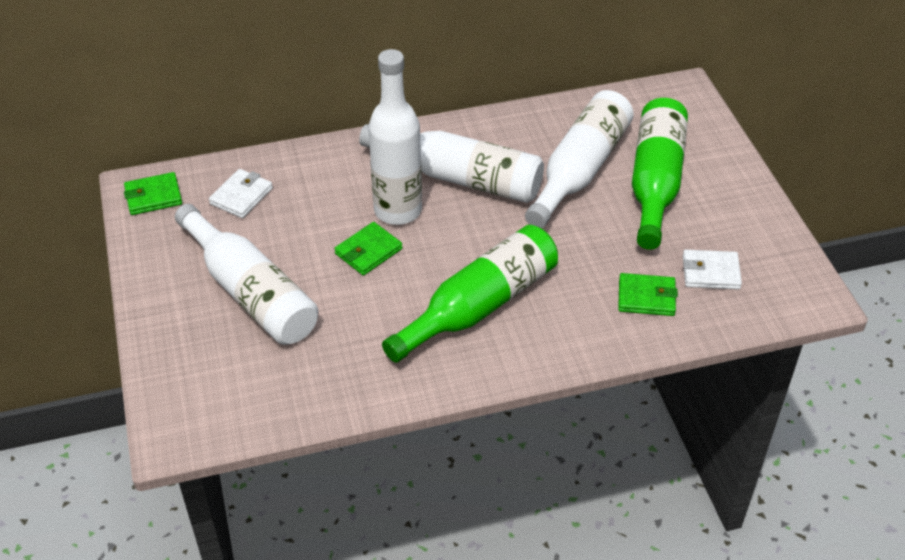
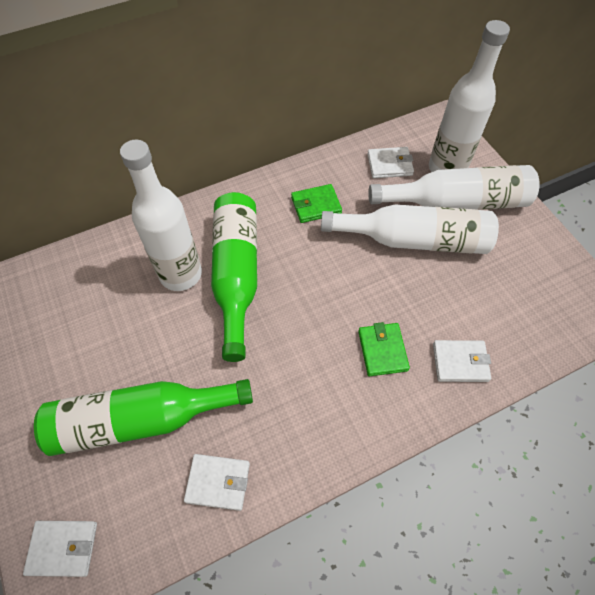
green wallet: [124,172,182,215] [334,222,402,276] [618,273,678,316] = 3 -> [291,184,342,223] [358,322,410,376] = 2
white wallet: [209,169,273,218] [683,250,742,290] = 2 -> [23,521,97,577] [184,454,250,511] [367,147,414,178] [433,340,491,382] = 4

